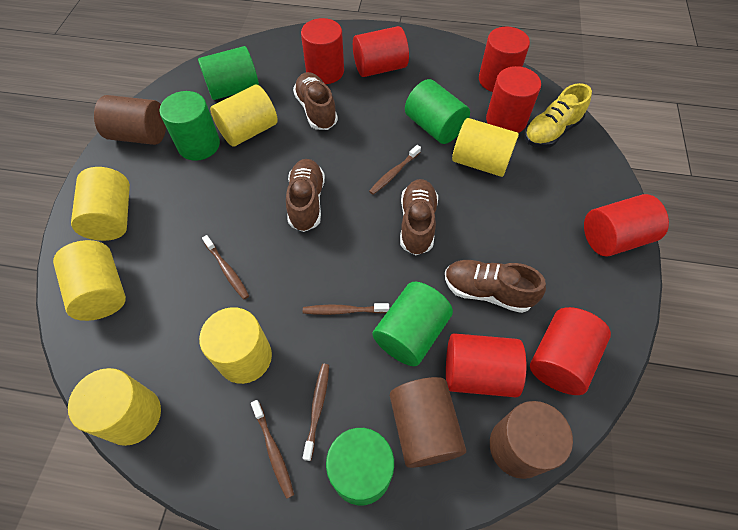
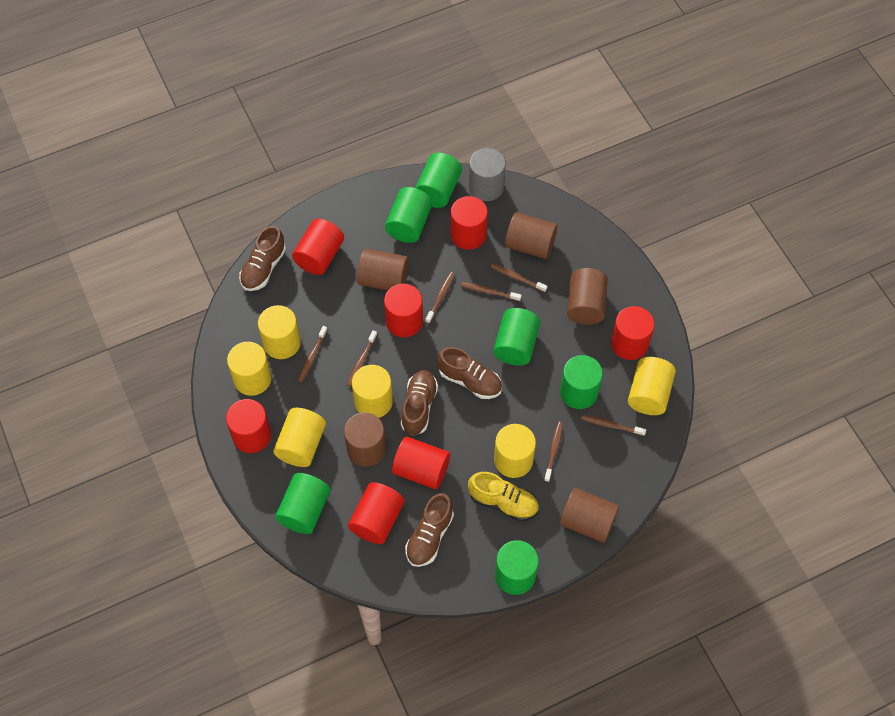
brown cylinder: [94,95,166,145] [390,377,466,468] [490,401,573,479] = 3 -> [344,412,386,467] [357,249,409,290] [505,212,557,259] [560,488,619,543] [567,268,608,325] = 5
brown toothbrush: [202,235,249,300] [251,400,294,499] [303,303,389,315] [303,364,329,461] [369,145,421,195] = 5 -> [297,326,328,382] [347,330,377,387] [425,272,455,324] [461,282,521,301] [490,263,547,292] [544,422,563,482] [581,415,646,436] = 7
green cylinder: [159,91,220,161] [198,46,259,100] [326,428,394,505] [373,282,453,366] [405,79,470,144] = 5 -> [275,473,330,534] [385,187,432,243] [415,153,462,208] [493,308,540,366] [495,540,539,595] [560,355,603,409] = 6
grey cylinder: none = 0 -> [469,148,506,201] = 1

